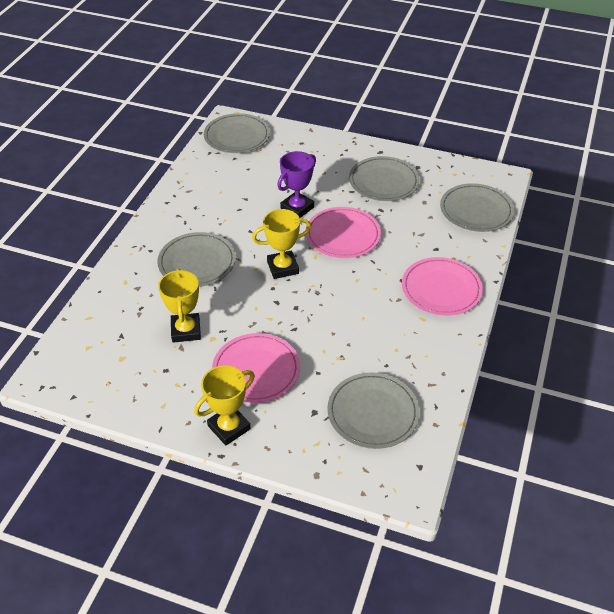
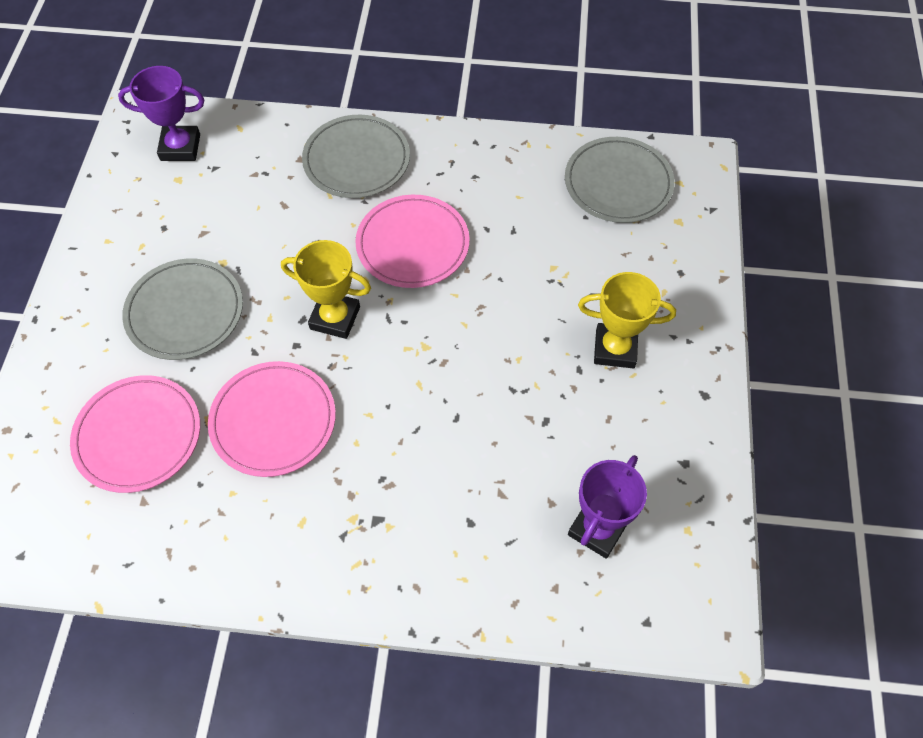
grey plate: [157,232,236,287] [204,113,270,153] [327,372,420,449] [349,156,420,201] [440,183,514,232] = 5 -> [122,259,243,360] [302,115,410,198] [565,137,675,223] = 3
purple trophy: [277,151,316,218] = 1 -> [118,66,205,161] [568,455,647,559] = 2
yellow trophy: [158,268,201,343] [194,365,255,446] [252,209,311,279] = 3 -> [281,240,371,339] [578,272,676,368] = 2

